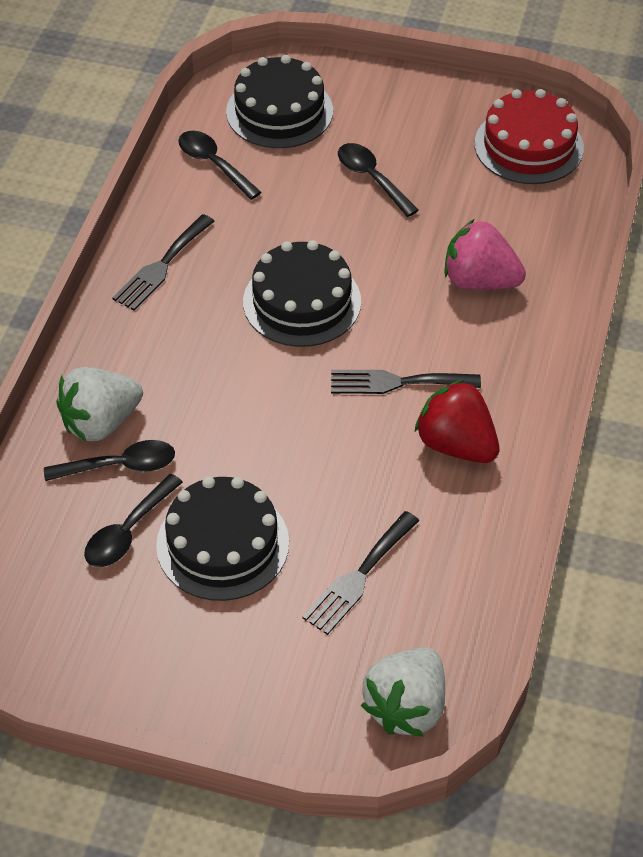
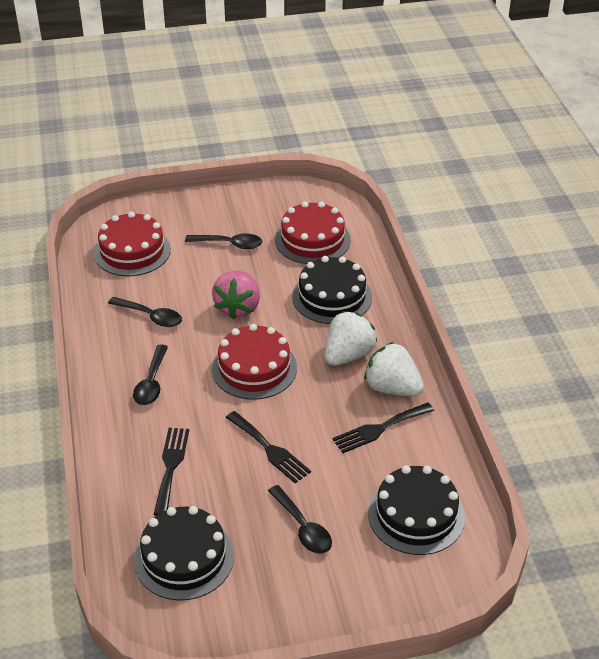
red cake: [474,89,584,184] = 1 -> [94,212,171,276] [212,324,297,400] [275,201,351,264] = 3
red strawberry: [415,379,499,463] = 1 -> none = 0

